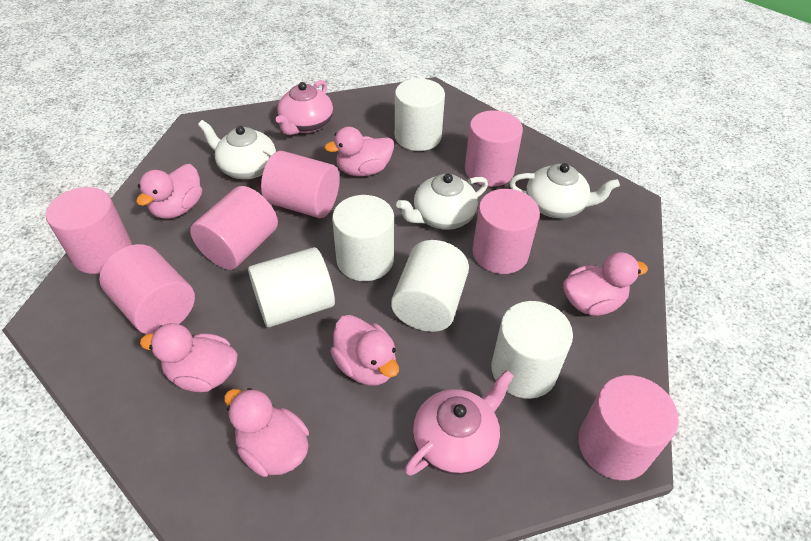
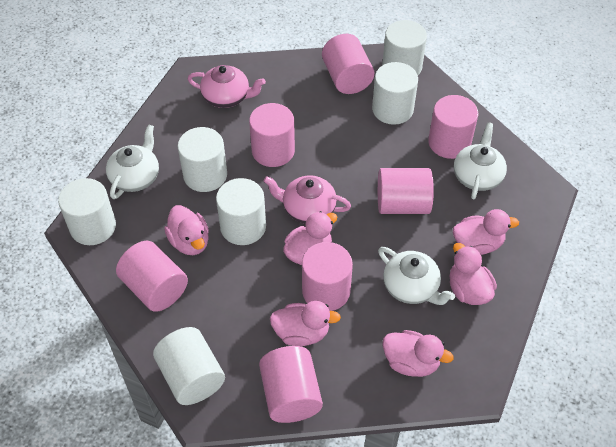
white cylinder: [248,247,335,327] [332,195,394,281] [391,240,469,332] [395,78,445,151] [491,301,573,399] = 5 -> [58,178,116,245] [153,327,225,405] [178,127,227,192] [216,178,266,245] [372,62,418,125] [382,20,427,75] = 6

